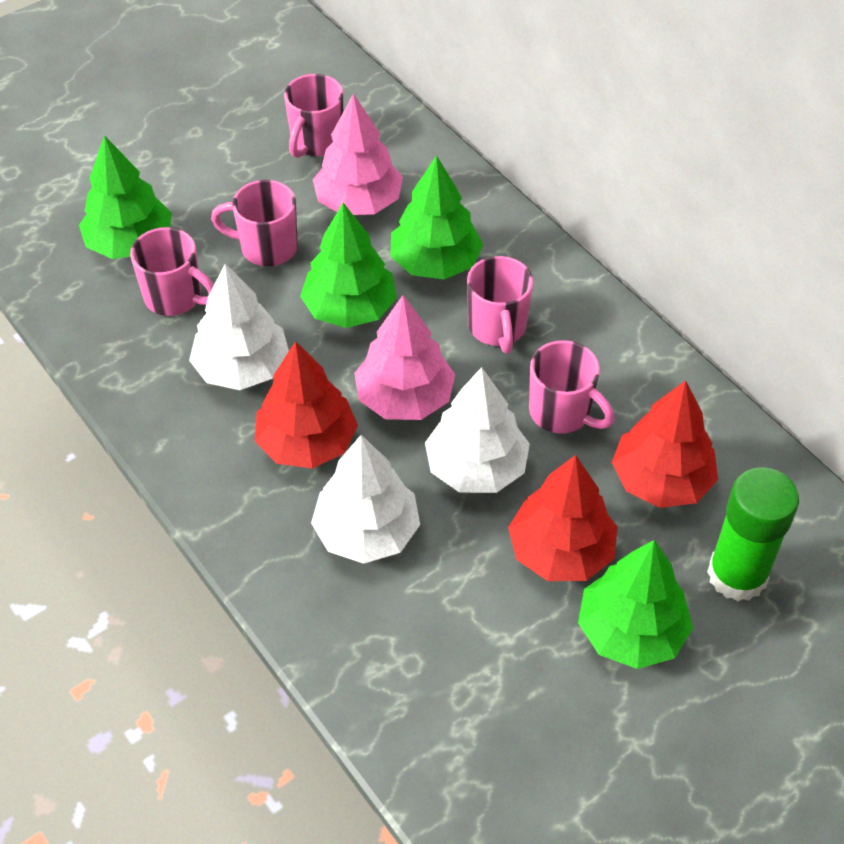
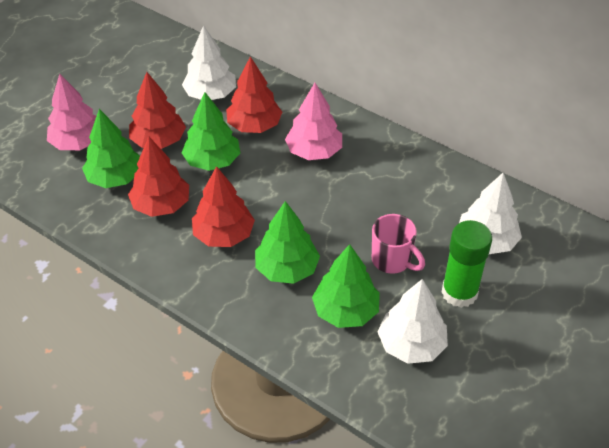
pink mug: [130,227,214,316] [211,180,298,267] [284,74,344,158] [467,256,533,353] [529,340,614,434] = 5 -> [372,214,425,274] = 1
red tree: [255,341,358,469] [508,455,617,581] [612,380,718,508] = 3 -> [128,137,189,217] [129,72,186,149] [192,166,255,247] [226,56,282,133] = 4

